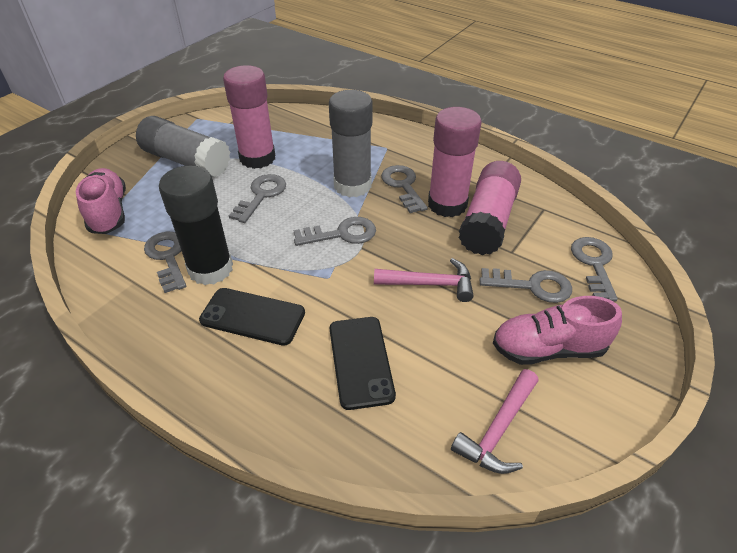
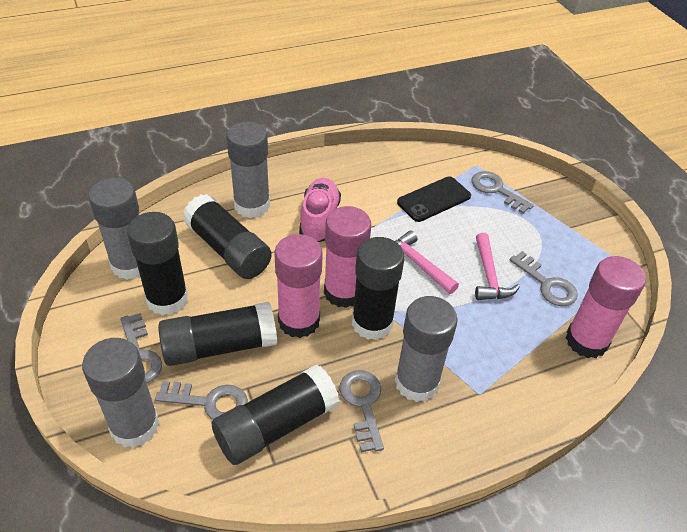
black glue stick: [159,165,233,285] = 1 -> [127,212,188,315] [158,302,277,366] [183,194,272,279] [212,364,340,465] [352,237,405,340] = 5
black phone: [199,288,305,346] [330,317,396,410] = 2 -> [397,176,471,222] = 1
grey glue stick: [136,116,230,178] [329,90,373,197] = 2 -> [82,338,160,448] [88,178,140,280] [226,122,270,218] [395,296,458,402] = 4
grey key: [144,232,186,293] [229,174,286,223] [294,217,376,246] [381,165,428,213] [480,268,572,303] [571,237,618,302] = 6 -> [120,313,162,383] [155,381,248,420] [339,370,384,453] [472,171,534,214] [509,251,578,306] = 5
pink shoe: [76,168,126,234] [493,296,622,365] = 2 -> [299,178,341,242] = 1

